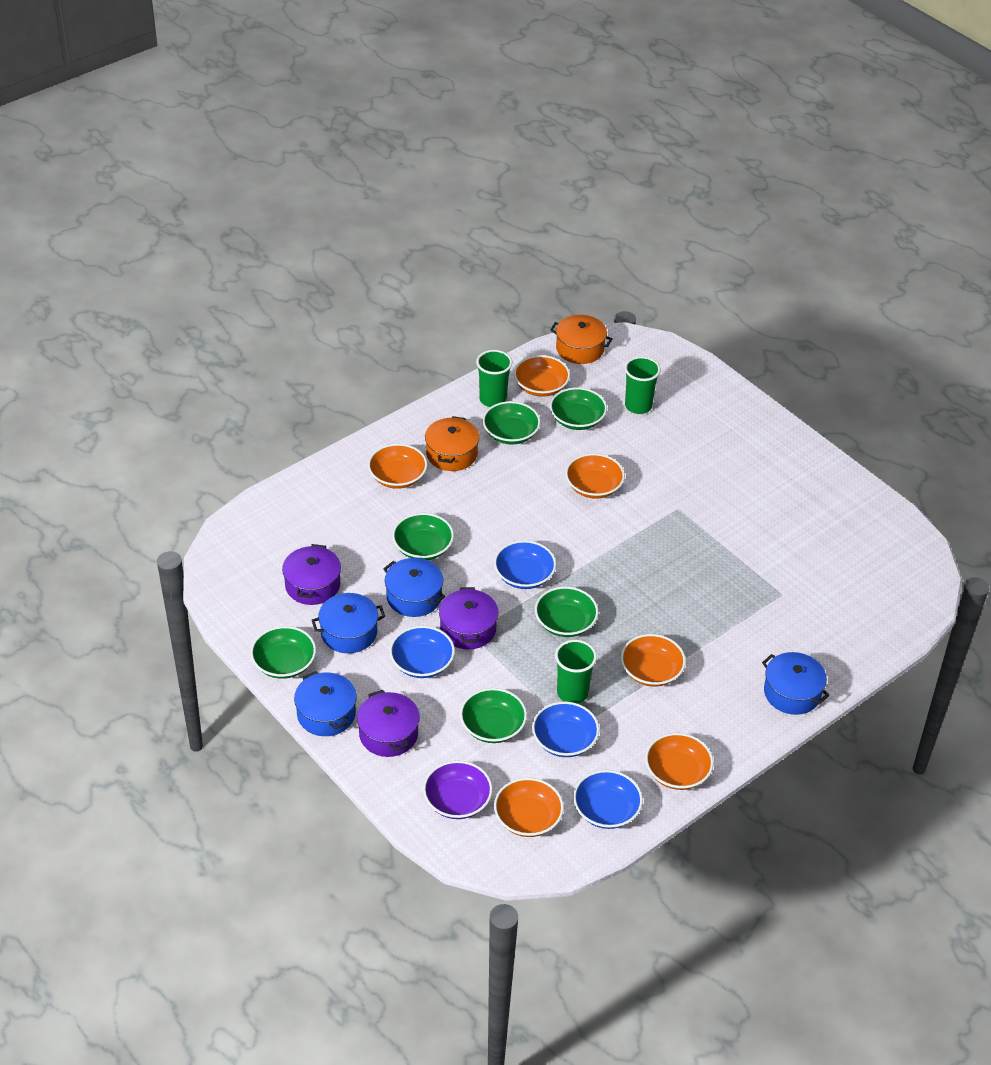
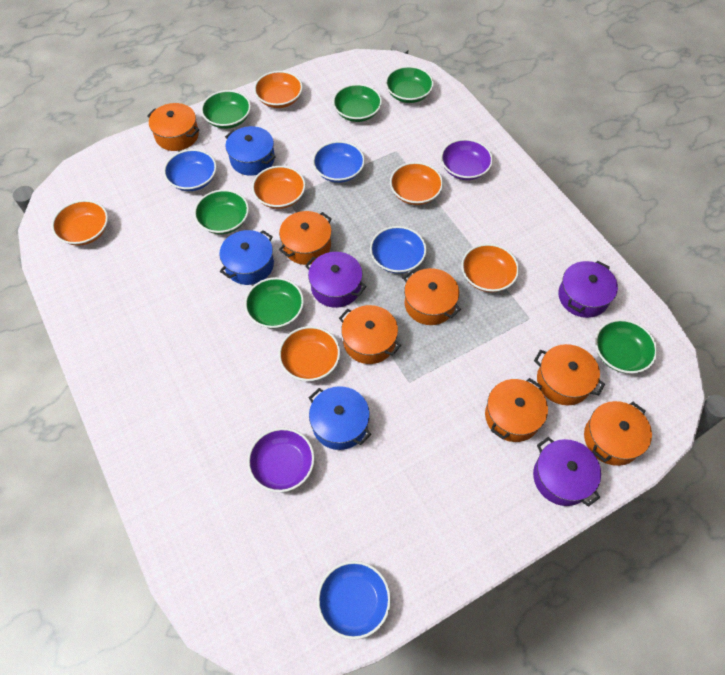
blue pot: [294,671,357,736] [312,593,385,653] [383,558,445,617] [762,652,830,715] = 4 -> [219,230,274,285] [225,126,276,176] [309,386,371,450] = 3
green cup: [476,350,512,407] [555,640,597,704] [625,356,661,414] = 3 -> none = 0
orange pot: [425,416,479,471] [550,315,613,364] = 2 -> [147,103,200,151] [279,211,332,265] [339,305,401,364] [403,268,461,325] [485,378,548,442] [534,344,605,405] [584,401,652,466] = 7
purple bowl: [423,760,493,819] = 1 -> [247,428,315,492] [441,139,493,180] = 2

